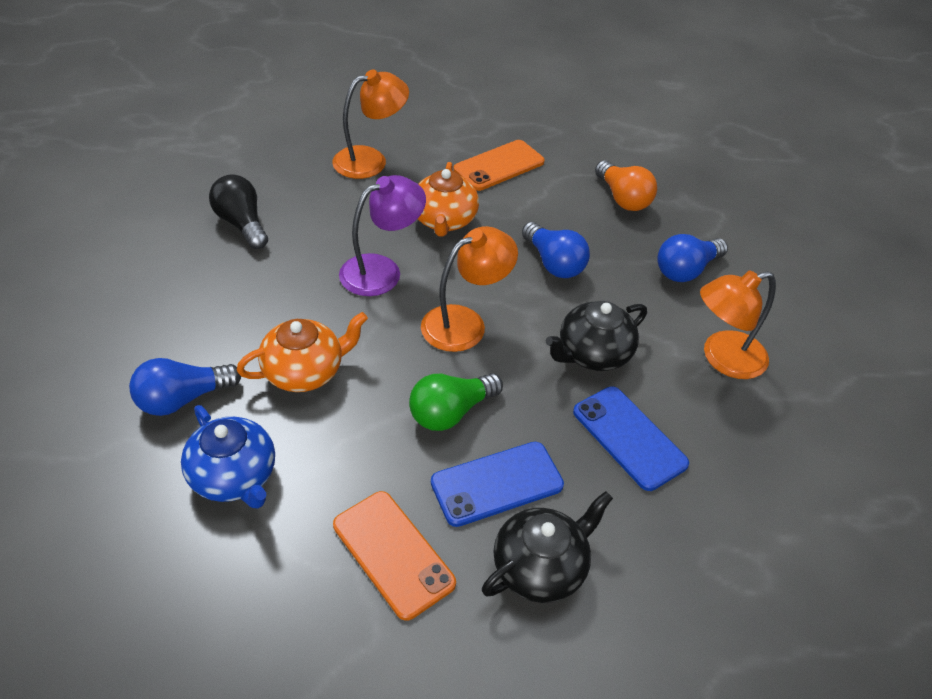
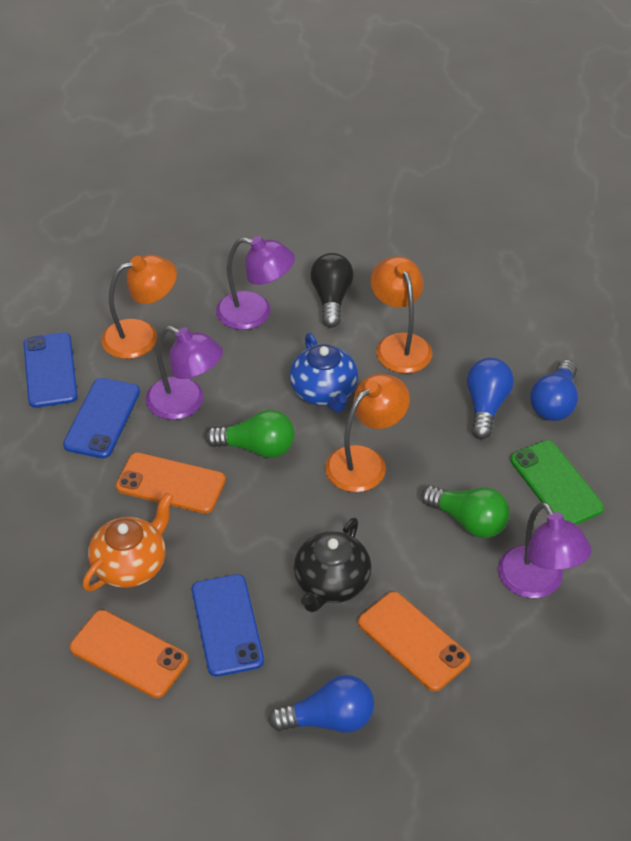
black teapot: [482,491,613,603] [546,301,647,371] = 2 -> [294,517,371,613] = 1
blue phone: [431,442,564,527] [573,386,689,491] = 2 -> [23,332,78,408] [63,378,140,458] [192,574,264,677] = 3
green light bulb: [409,373,503,431] = 1 -> [206,410,295,458] [421,485,510,538] = 2
green phone: none = 0 -> [510,440,604,524] = 1
orange light bulb: [595,160,657,211] = 1 -> none = 0
orange phone: [333,491,456,621] [453,140,545,191] = 2 -> [70,610,189,698] [116,453,226,514] [358,592,471,691] = 3
orange teapot: [237,312,368,392] [418,162,479,237] = 2 -> [82,493,173,591] = 1
purple lamp: [339,175,426,296] = 1 -> [145,326,223,420] [216,236,295,330] [498,502,592,598] = 3

